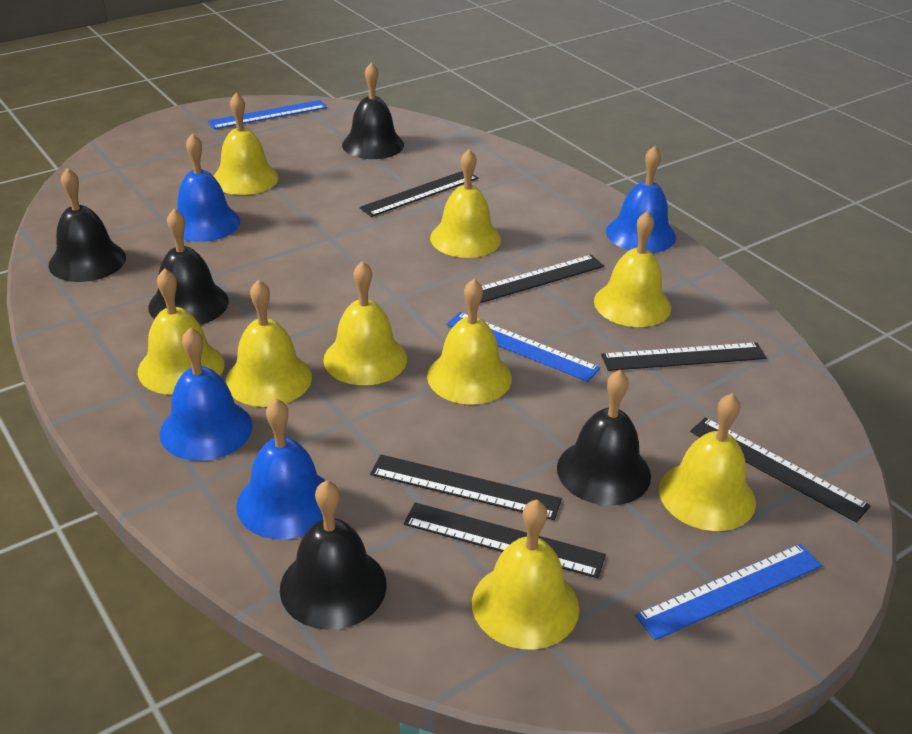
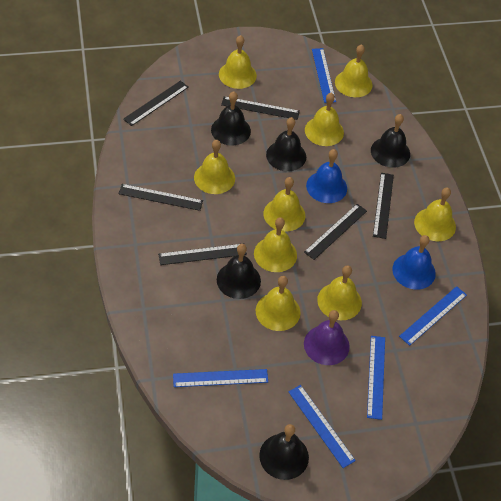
blue bell: [160,327,253,461] [169,133,240,242] [236,398,326,539] [606,146,676,253] = 4 -> [306,149,347,203] [392,235,436,290] = 2
blue ruler: [208,100,327,129] [446,312,600,382] [635,544,822,640] = 3 -> [173,369,268,387] [288,385,356,468] [312,48,336,103] [367,336,385,420] [399,286,467,346] = 5
purple bell: none = 0 -> [304,310,350,365] = 1

